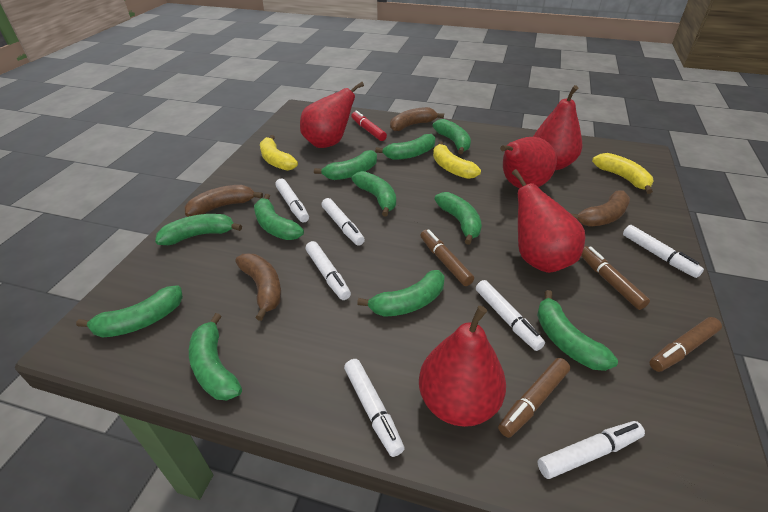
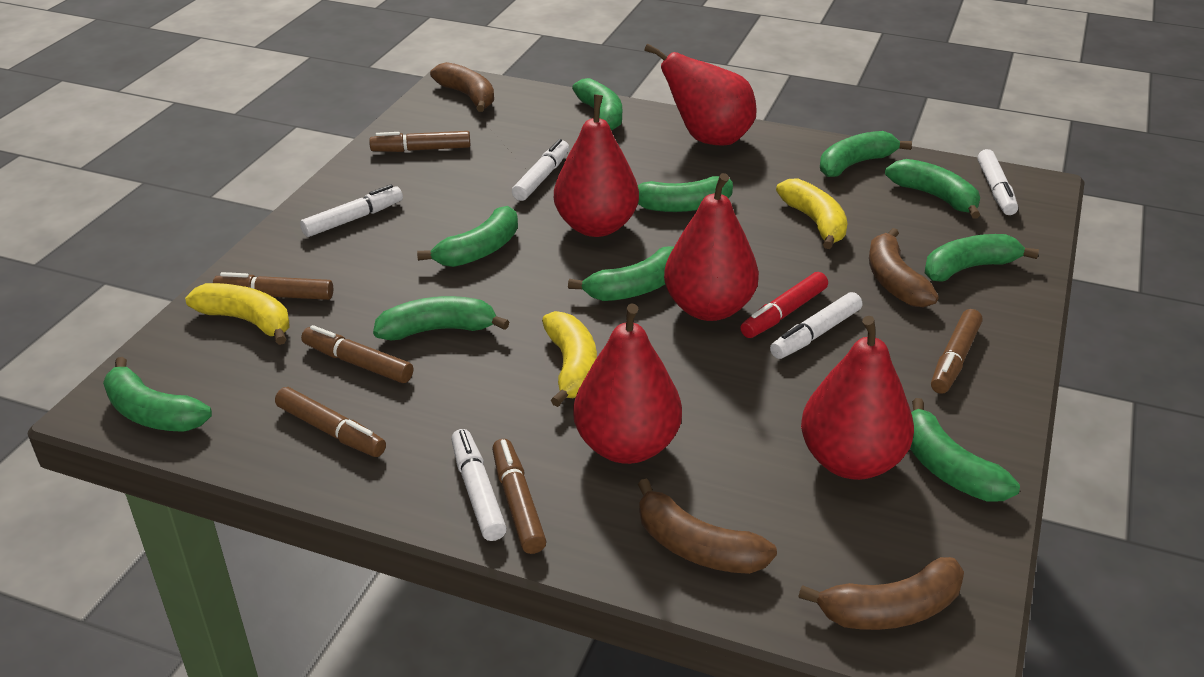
brown marker: [420,229,474,286] [498,358,570,438] [581,246,650,310] [650,317,722,372] = 4 -> [213,272,333,300] [275,387,386,457] [301,325,413,383] [369,131,471,152] [492,439,547,554] [931,309,982,394] = 6
green banana: [76,285,183,338] [155,214,242,245] [189,313,242,400] [254,194,304,240] [314,150,377,180] [351,171,396,217] [357,270,445,317] [375,134,435,160] [432,119,471,154] [434,192,482,245] [537,290,618,371] = 11 -> [103,357,212,432] [373,296,509,340] [417,206,518,267] [568,246,674,301] [572,78,622,131] [638,176,733,212] [820,131,912,177] [885,159,980,219] [910,398,1020,501] [925,234,1039,282] = 10
white marker: [275,179,309,223] [306,241,351,300] [322,198,365,246] [344,359,405,457] [476,280,545,351] [538,421,645,479] [623,225,704,278] = 7 -> [300,184,403,237] [451,429,507,541] [512,139,569,201] [770,292,862,359] [977,149,1018,215] = 5

